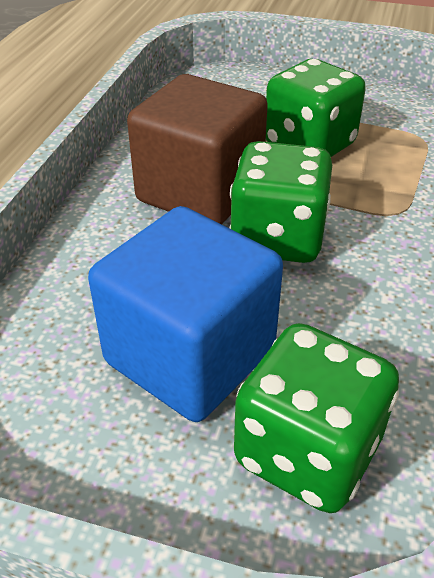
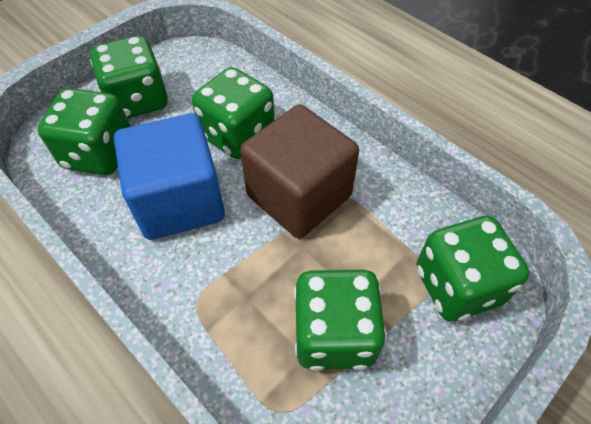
green dice: [229,141,332,263] [234,323,399,513] [266,59,366,157] = 3 -> [38,88,130,175] [90,36,168,119] [192,67,275,159] [294,270,387,371] [416,216,529,321] = 5

